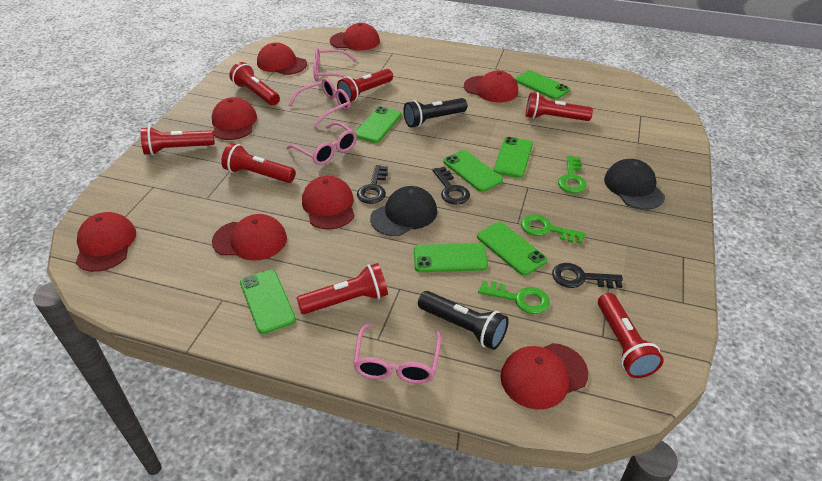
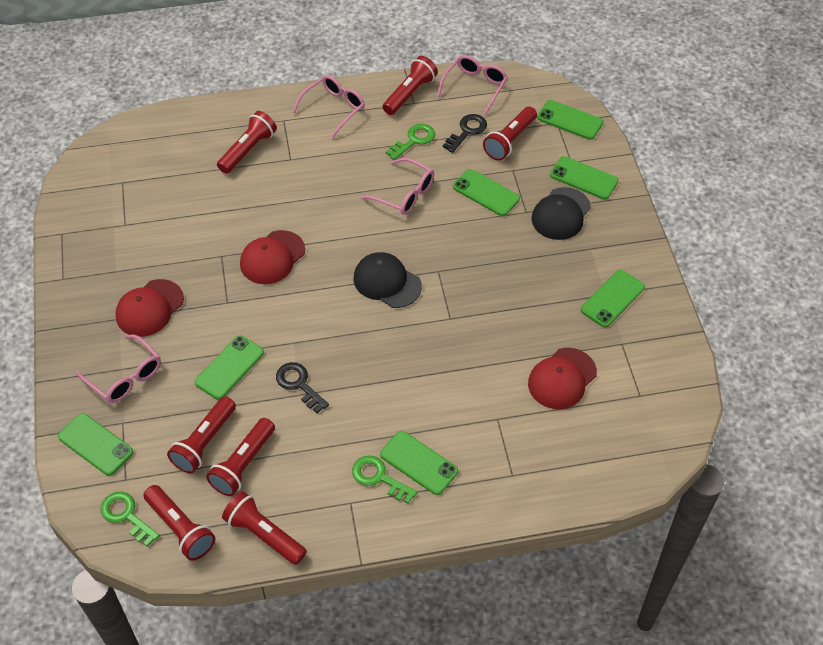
black flashlight: [403,98,467,127] [418,291,508,350] = 2 -> none = 0
black key: [357,165,388,204] [432,167,470,205] [552,263,623,289] = 3 -> [276,362,329,413] [443,114,487,153] = 2
red cap: [76,212,136,272] [212,97,257,140] [212,214,287,261] [257,43,307,75] [302,176,355,230] [330,23,380,51] [464,70,518,103] [501,343,588,410] = 8 -> [116,279,184,337] [240,230,305,284] [528,348,597,409] = 3

